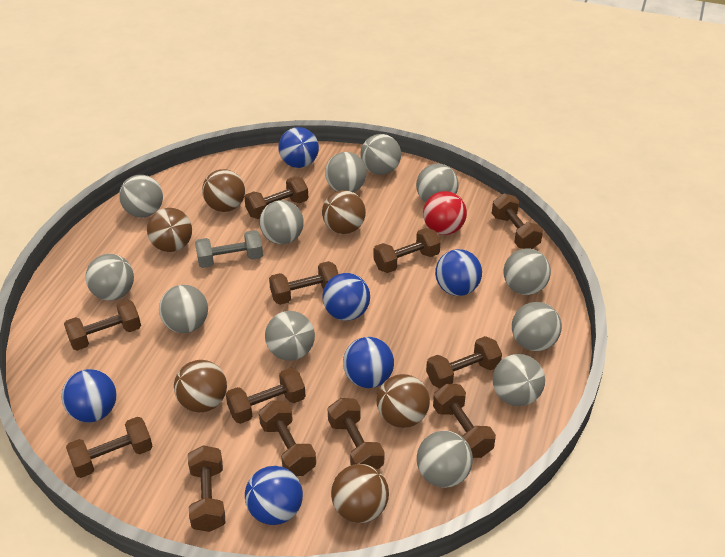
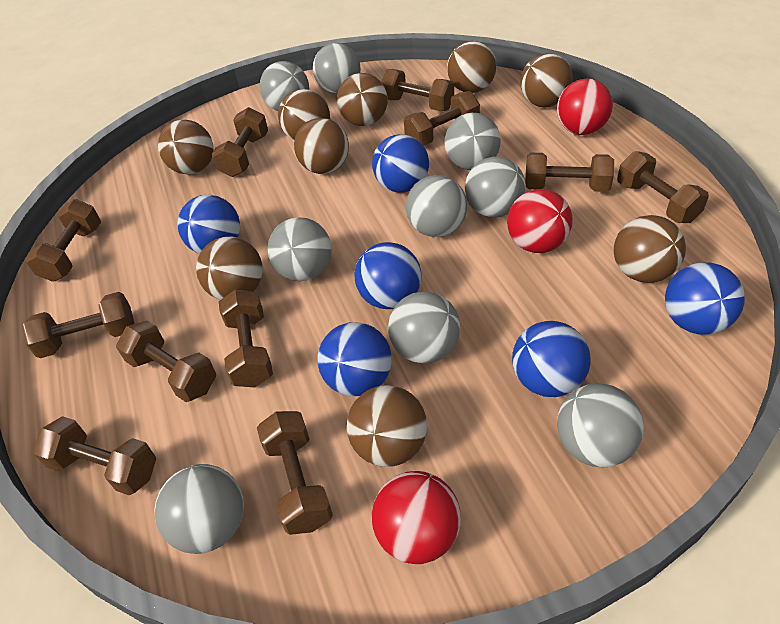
brown ball: [147,208,192,252] [174,360,227,412] [202,169,245,212] [322,190,366,234] [331,464,389,523] [377,374,430,428] = 6 -> [158,120,214,174] [196,237,263,300] [278,89,330,141] [294,118,349,174] [337,73,388,126] [347,385,427,467] [447,41,496,93] [520,54,573,107] [614,215,686,283] = 9
brown dumbbell: [64,300,141,351] [66,417,153,478] [188,445,225,532] [226,368,306,424] [244,176,308,219] [259,401,316,476] [269,261,338,305] [328,398,385,470] [373,228,441,273] [426,336,502,389] [433,384,496,458] [492,194,543,249] = 12 -> [22,292,134,358] [25,199,101,282] [33,416,156,496] [116,321,216,402] [212,107,268,177] [219,289,273,388] [257,411,333,535] [381,69,454,111] [404,91,480,146] [525,153,614,192] [617,151,709,223] = 11
grey ball: [86,254,134,301] [119,175,163,218] [159,285,208,333] [259,200,304,244] [265,311,315,361] [325,152,367,192] [360,134,401,175] [416,164,459,203] [417,431,473,488] [493,354,545,406] [503,248,551,295] [512,302,562,351] = 12 -> [154,464,244,554] [260,61,309,111] [267,217,332,281] [313,43,361,94] [388,291,460,363] [406,175,467,237] [444,113,501,170] [465,157,526,218] [557,383,644,468] = 9
grey dumbbell: [195,230,263,268] = 1 -> none = 0
red ball: [423,191,467,235] = 1 -> [372,471,461,564] [507,189,573,253] [557,79,613,135] = 3

